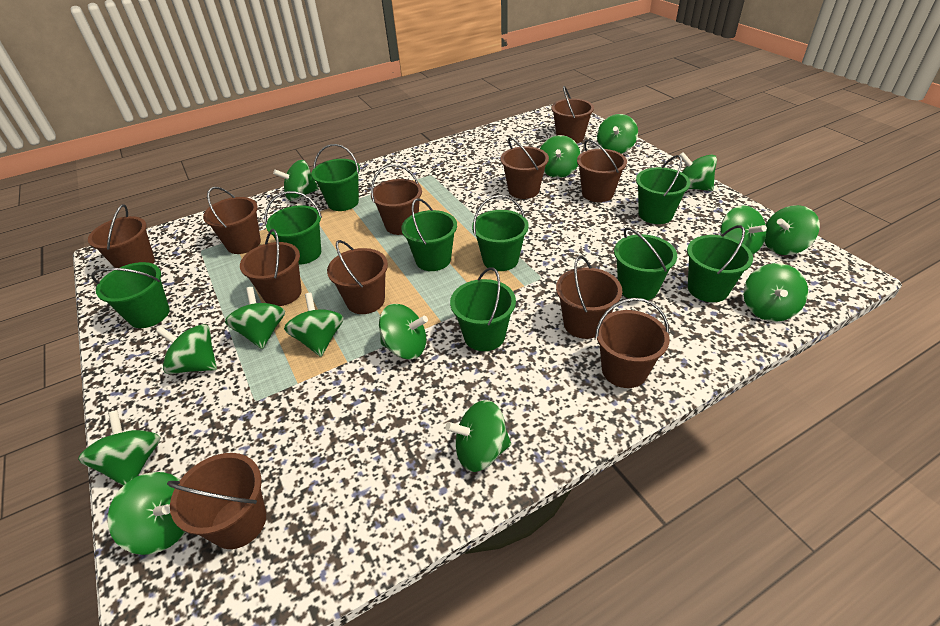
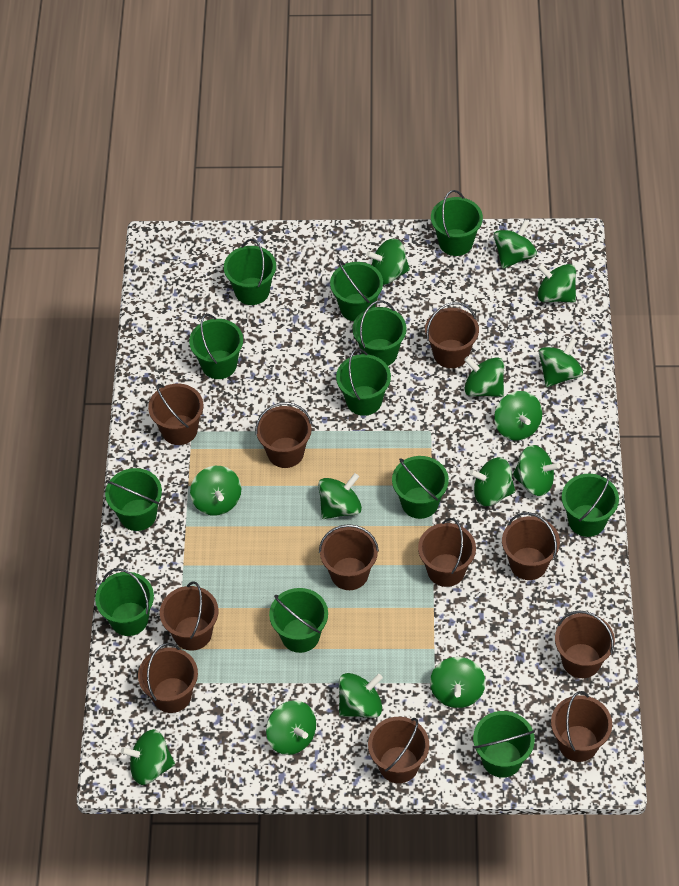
green bucket: [91,262,170,328] [265,191,322,265] [311,144,360,211] [401,198,457,271] [450,267,516,351] [472,195,529,271] [614,227,677,300] [636,155,690,224] [687,225,753,302] = 9 -> [95,568,154,636] [105,468,162,531] [189,314,243,379] [224,239,276,305] [269,588,328,653] [330,261,383,321] [336,349,391,416] [353,300,407,366] [392,456,449,519] [431,190,483,256] [473,711,535,778] [562,473,619,537] = 12

